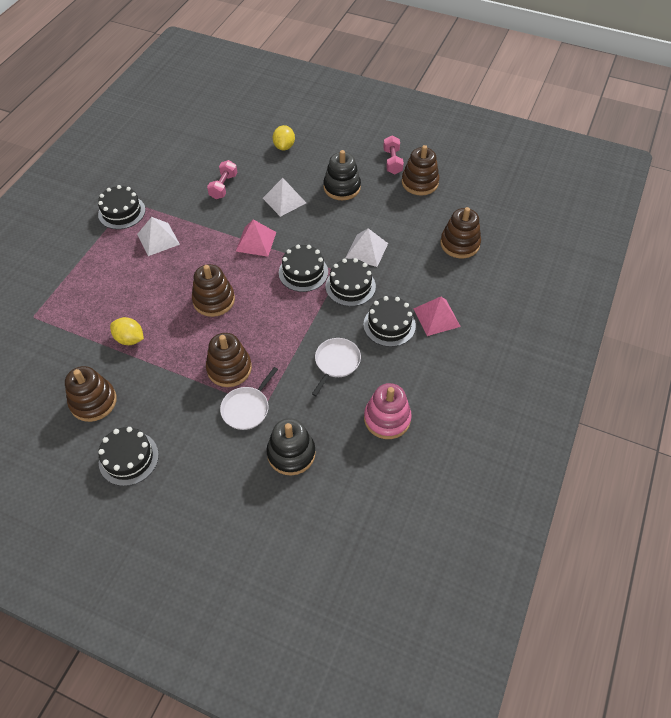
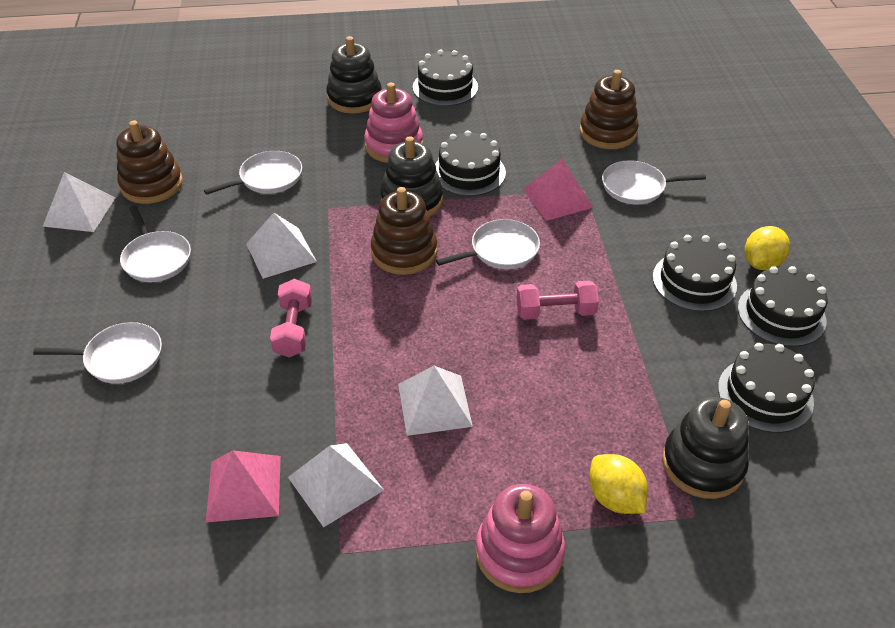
black stacking toy: [266,418,316,475] [323,150,361,200] = 2 -> [326,36,382,114] [380,136,443,217] [662,397,749,499] = 3
brown stacking toy: [65,366,117,422] [192,264,235,317] [206,333,252,387] [402,145,439,196] [440,207,481,258] = 5 -> [116,120,183,204] [371,187,437,275] [579,70,639,149] = 3
pink stacking toy: [364,383,412,439] = 1 -> [364,83,423,163] [476,484,565,593] = 2
white pan: [220,367,278,430] [312,338,361,396] = 2 -> [33,322,162,384] [120,206,191,282] [204,151,302,195] [436,219,540,269] [602,160,706,205] = 5
white pyramid: [137,217,180,256] [263,178,306,217] [345,228,388,267] = 3 -> [43,172,116,232] [246,213,317,279] [288,443,384,527] [398,366,473,436] = 4

